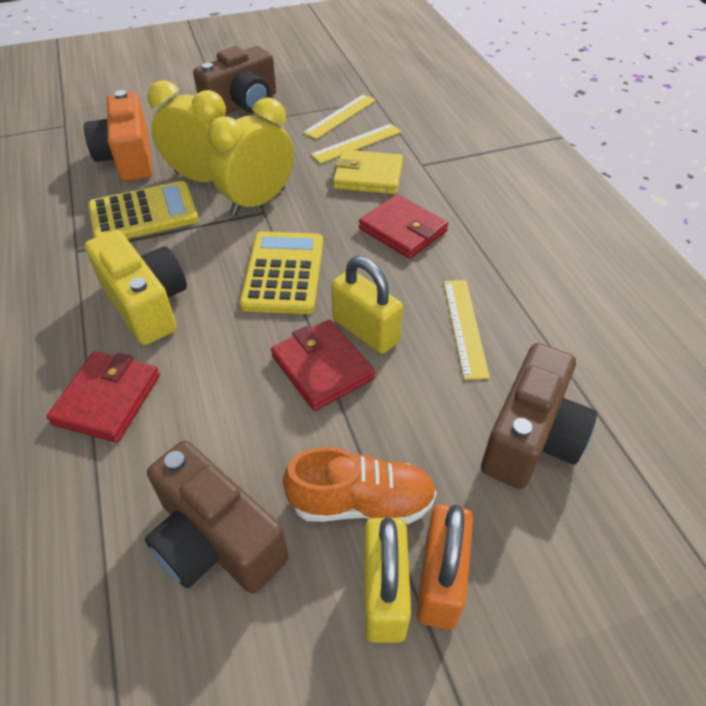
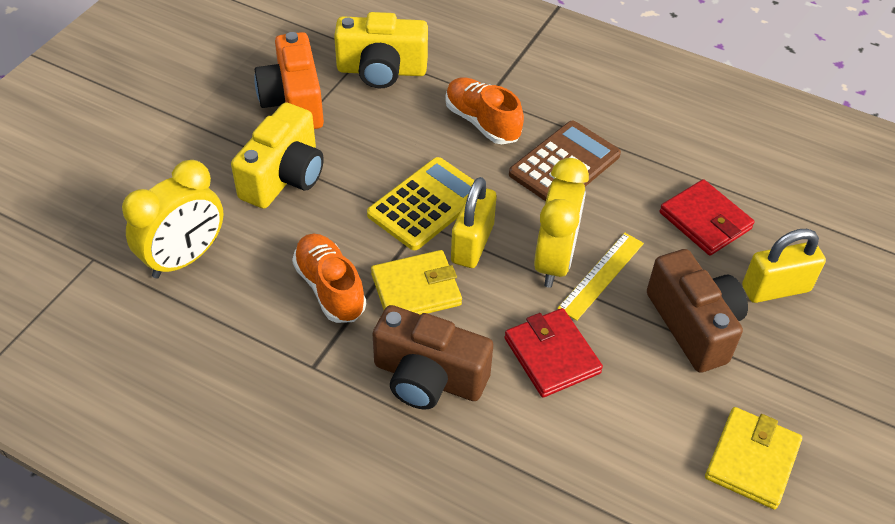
brown calculator: none = 0 -> [509,121,621,201] = 1
brown camera: [145,441,288,594] [193,46,276,115] [481,343,597,489] = 3 -> [373,305,493,410] [647,249,748,373] = 2
orange padlock: [416,504,473,630] = 1 -> none = 0
orange shoe: [283,447,437,524] = 1 -> [292,234,366,323] [445,77,524,144] = 2
red wallet: [46,351,160,443] [271,320,375,411] [359,194,448,259] = 3 -> [504,308,603,398] [659,179,755,256] = 2
yellow calculator: [88,181,199,239] [240,231,323,314] = 2 -> [367,157,475,250] = 1
yellow camera: [85,230,187,345] = 1 -> [231,102,324,209] [334,12,428,88] = 2
yellow ruler: [303,94,376,139] [311,124,402,164] [444,280,490,380] = 3 -> [557,233,644,321] = 1
yellow wallet: [333,150,403,194] = 1 -> [371,250,462,315] [705,407,802,510] = 2

